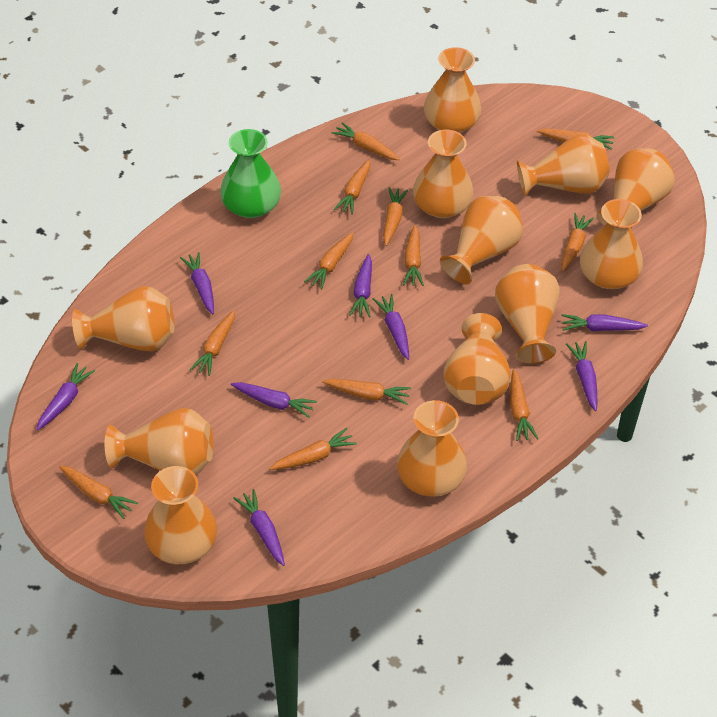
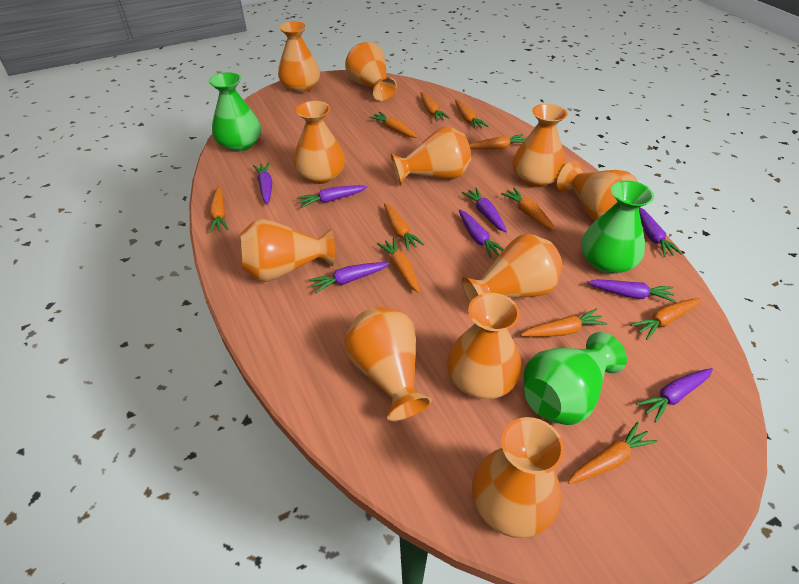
green vase: [220,129,281,218] = 1 -> [209,72,261,152] [523,332,627,425] [581,181,654,274] = 3
orange carrot: [59,466,138,519] [190,310,235,376] [269,428,357,470] [304,232,353,289] [322,379,411,405] [331,122,400,160] [334,159,371,214] [383,187,408,246] [403,225,424,286] [510,369,538,441] [537,129,614,150] [561,213,594,271] = 12 -> [209,186,229,233] [369,112,418,138] [377,238,420,293] [384,203,425,251] [420,92,450,121] [455,99,489,130] [469,134,526,149] [501,188,556,230] [520,308,608,337] [568,422,657,484] [631,298,701,340] = 11
orange vase: [72,286,175,352] [105,408,214,475] [144,466,217,564] [397,400,467,497] [413,130,474,218] [424,47,481,133] [440,196,523,284] [443,313,511,405] [495,264,560,364] [517,134,610,197] [580,199,643,289] [598,148,675,229] = 12 -> [240,219,335,282] [278,21,320,93] [293,101,345,184] [344,307,432,421] [345,42,397,101] [391,126,471,185] [447,293,522,399] [462,234,562,302] [472,417,565,538] [513,104,568,187] [557,161,638,221] = 11

